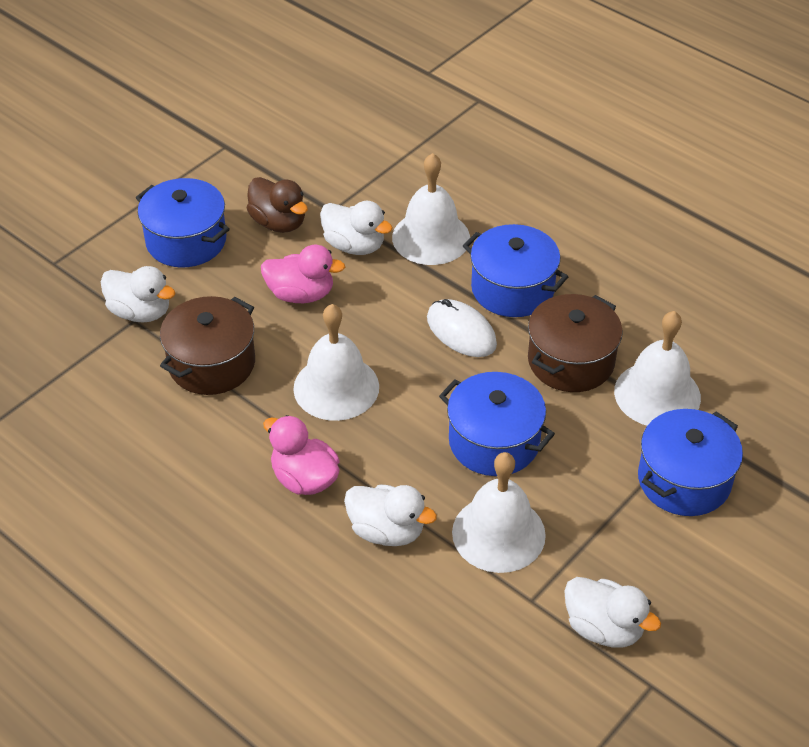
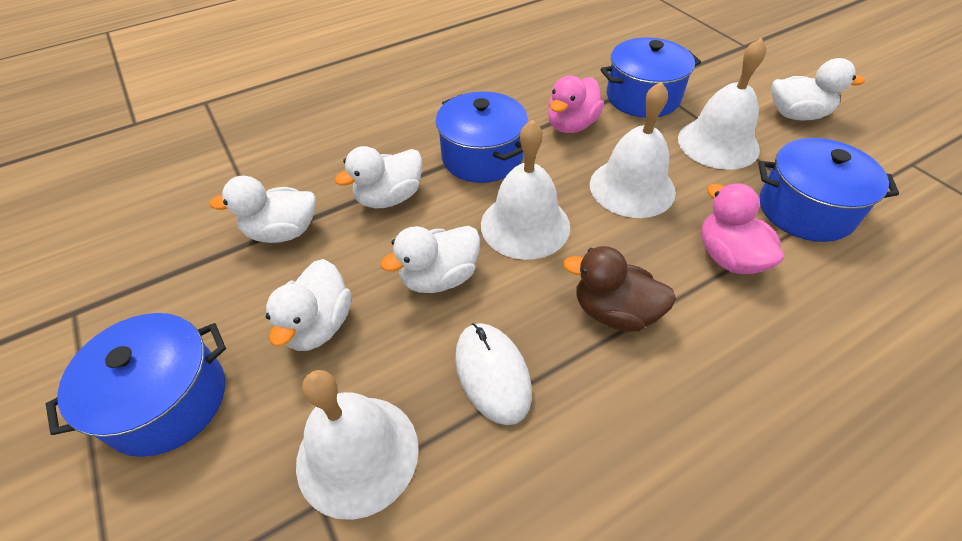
brown pot: [160,296,255,395] [528,294,623,392] = 2 -> none = 0
white duck: [101,266,175,323] [320,201,393,255] [344,485,437,546] [564,577,661,648] = 4 -> [210,176,316,243] [266,259,351,351] [334,146,422,208] [380,226,480,293] [771,58,865,120] = 5

